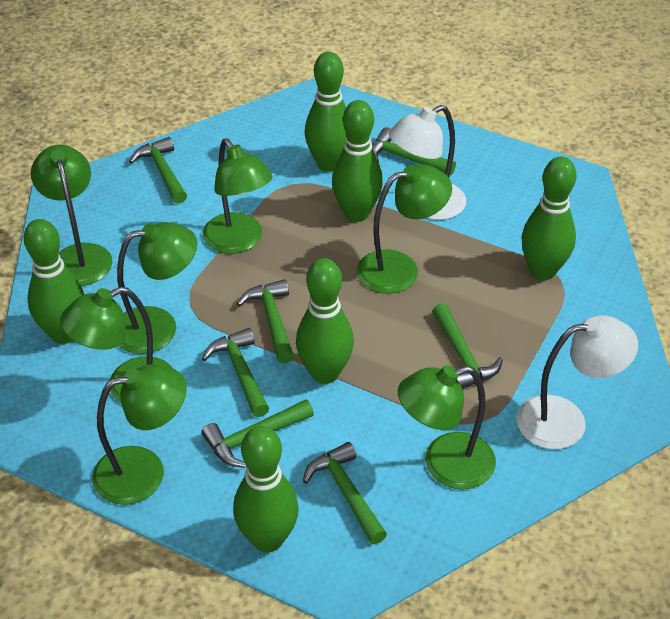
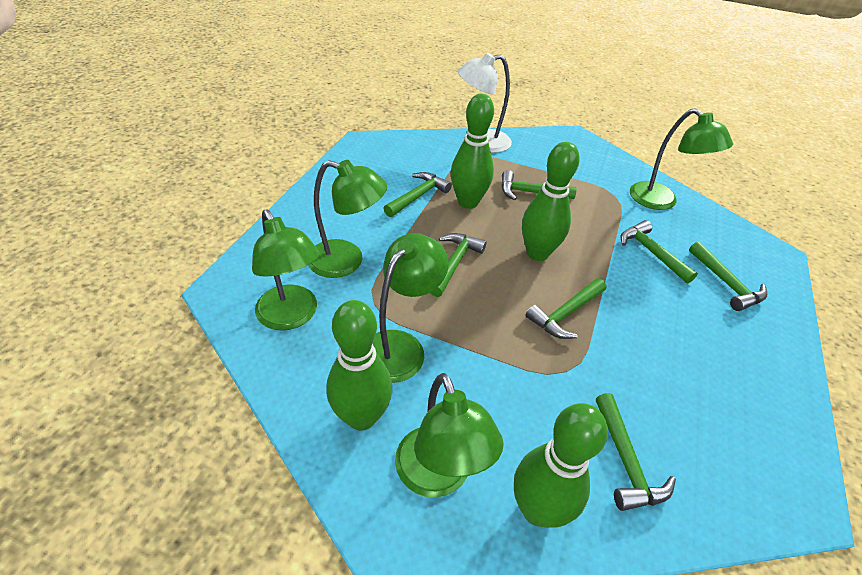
green bowling pin: [24,219,84,344] [233,426,299,552] [296,258,354,384] [305,52,347,172] [332,100,383,222] [521,157,577,280] = 6 -> [327,300,392,431] [451,94,494,209] [514,403,608,528] [522,142,580,261] = 4
green lamp: [31,145,113,286] [60,287,172,403] [92,364,187,505] [117,222,197,354] [203,138,272,254] [357,164,452,294] [398,365,496,490] = 7 -> [252,210,320,331] [308,160,387,278] [373,233,449,383] [395,373,504,498] [630,108,733,210] = 5
white lamp: [389,105,466,220] [516,315,638,449] = 2 -> [458,53,512,153] = 1

